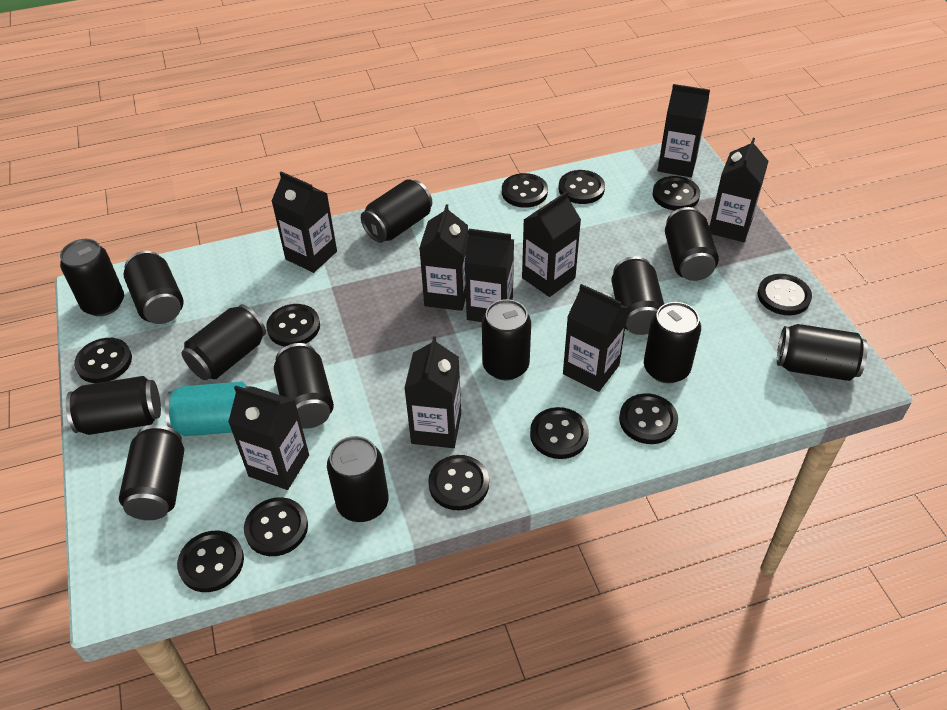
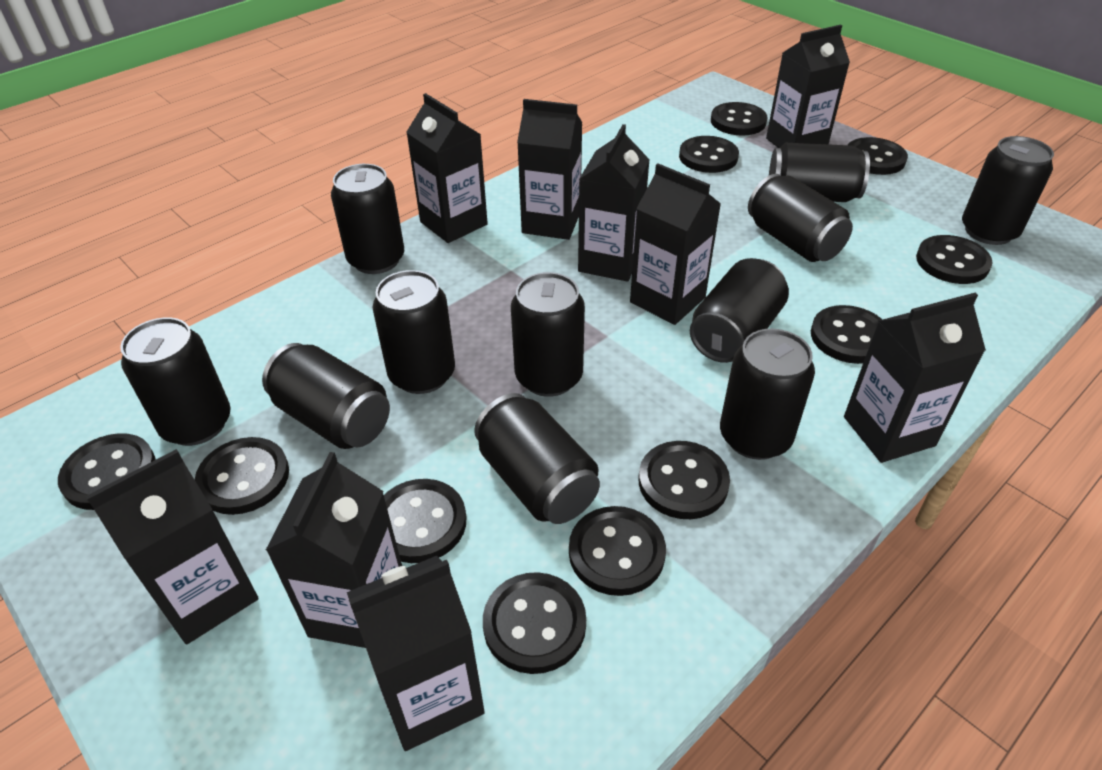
black can: [60,239,124,316] [66,376,161,435] [119,425,184,520] [124,251,184,324] [181,304,266,380] [274,343,334,429] [327,436,389,522] [361,179,432,243] [482,299,531,380] [611,256,664,335] [644,302,701,383] [665,207,719,281] [777,324,868,381] = 13 -> [120,317,231,446] [262,343,390,449] [331,164,404,274] [373,270,455,394] [474,393,600,524] [511,272,585,397] [690,258,789,363] [720,329,815,460] [748,174,853,262] [769,143,870,202] [962,136,1054,245] = 11
turquoise can: [165,382,252,436] = 1 -> none = 0

